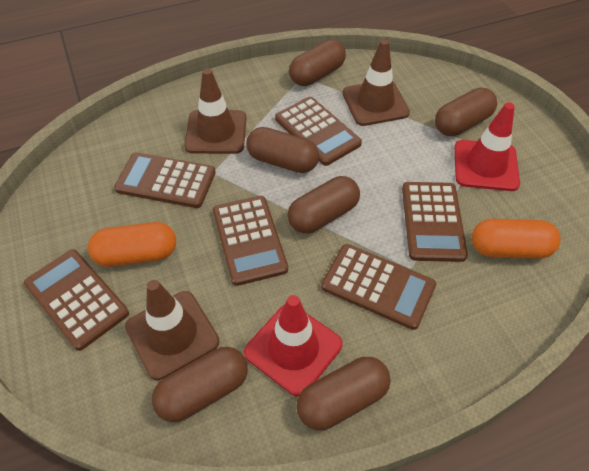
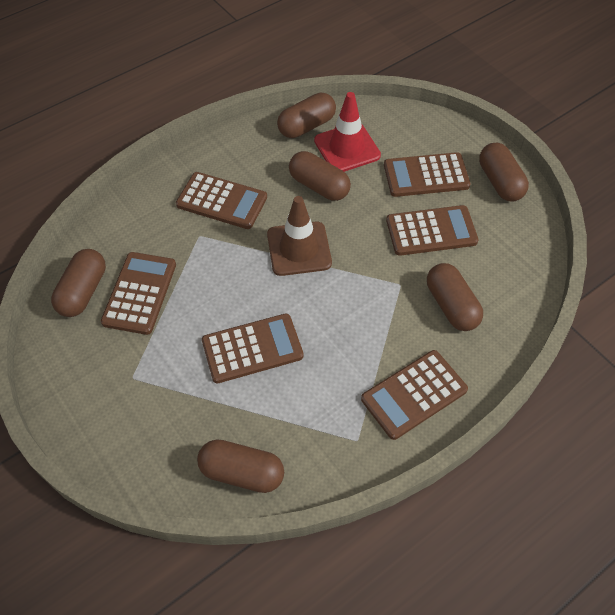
brown traffic cone: [125,280,219,380] [184,68,247,154] [343,39,410,126] = 3 -> [267,196,332,276] = 1
orange capsule: [88,222,176,267] [472,219,561,259] = 2 -> none = 0
red traffic cone: [244,295,343,397] [454,102,520,191] = 2 -> [314,92,381,172] = 1

